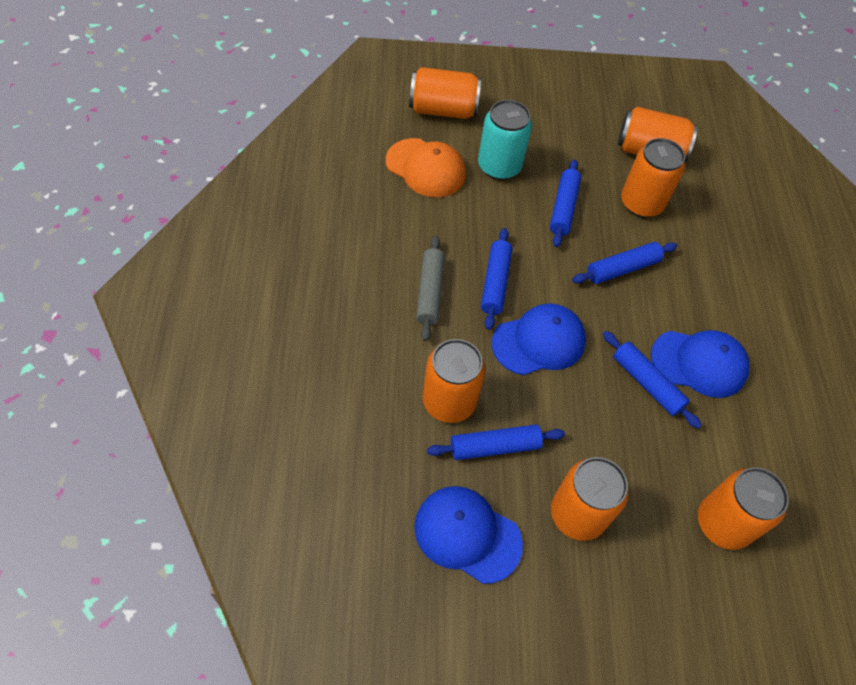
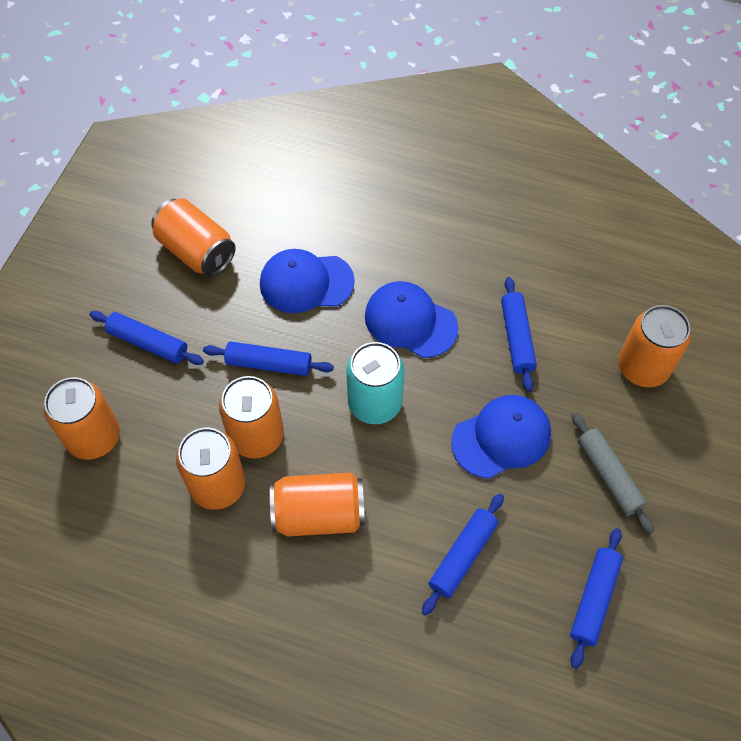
orange cap: [386,138,466,197] = 1 -> none = 0

